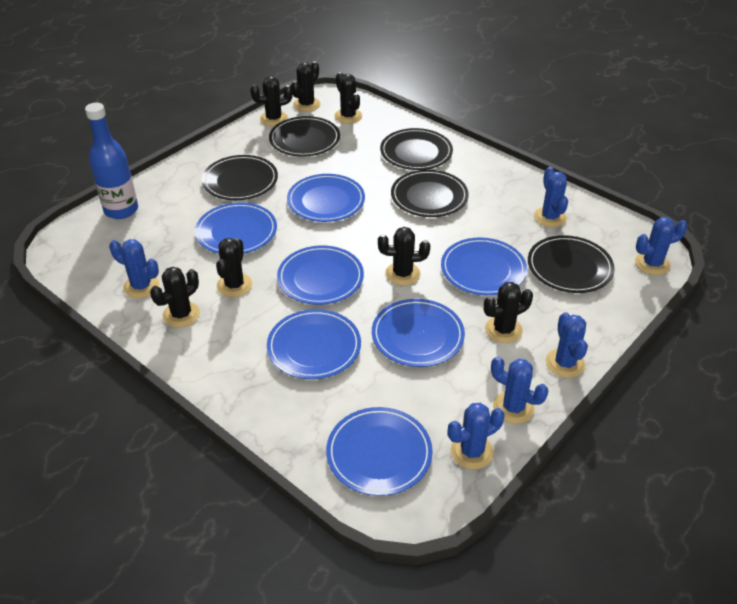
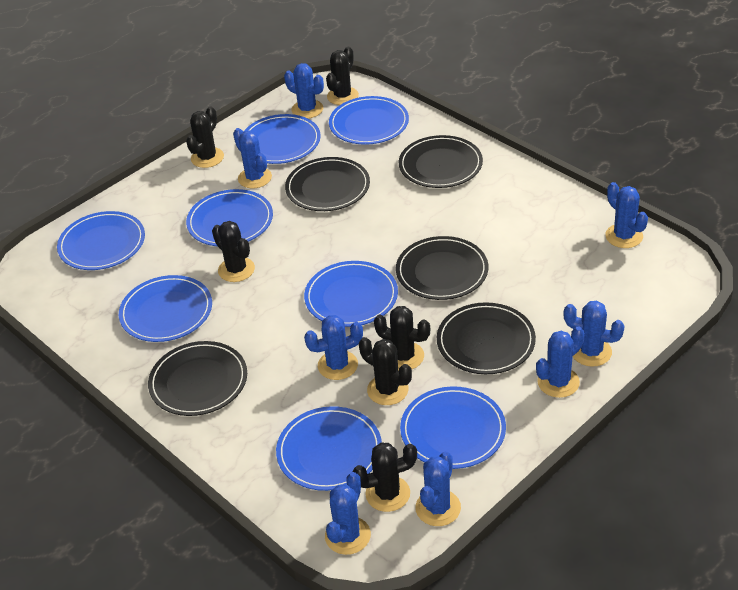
black cactus: [150,267,200,328] [216,238,252,297] [250,76,293,126] [291,61,320,112] [334,72,362,124] [378,227,430,286] [483,282,533,343] = 7 -> [186,106,224,168] [212,221,255,282] [326,47,359,105] [353,443,417,512] [359,337,412,405] [374,306,430,370] = 6
blue bottle: [85,103,138,219] = 1 -> none = 0
blue cactus: [109,239,160,298] [448,403,505,469] [491,356,548,424] [534,167,568,227] [546,312,588,378] [635,217,687,275] = 6 -> [233,128,272,188] [284,63,324,118] [304,315,363,380] [325,472,371,555] [415,451,461,526] [536,326,585,398] [564,301,625,367] [605,182,648,248] = 8
blue plate: [195,202,277,254] [267,309,361,379] [277,245,364,305] [287,174,365,222] [326,407,433,496] [372,299,465,367] [441,238,527,296] = 7 -> [57,211,145,270] [119,275,212,342] [186,189,273,246] [244,114,321,164] [276,406,382,491] [304,261,398,327] [329,96,409,145] [400,386,506,469] = 8

